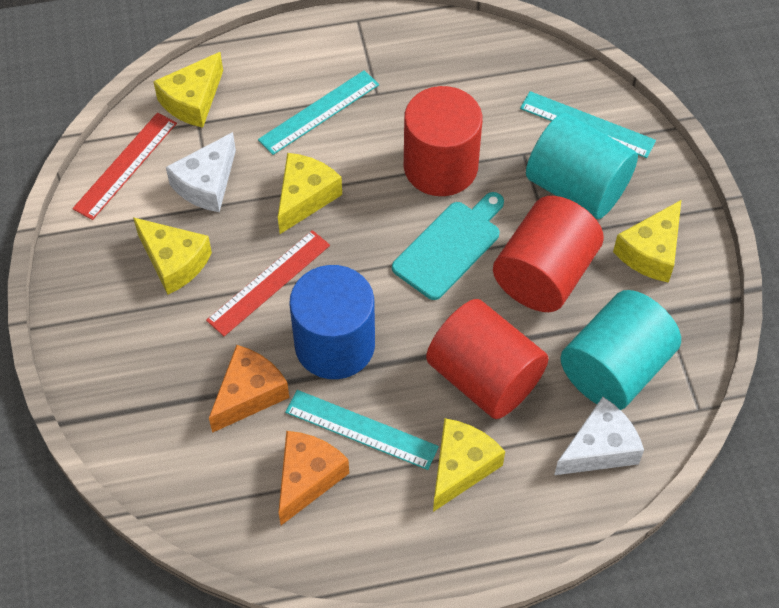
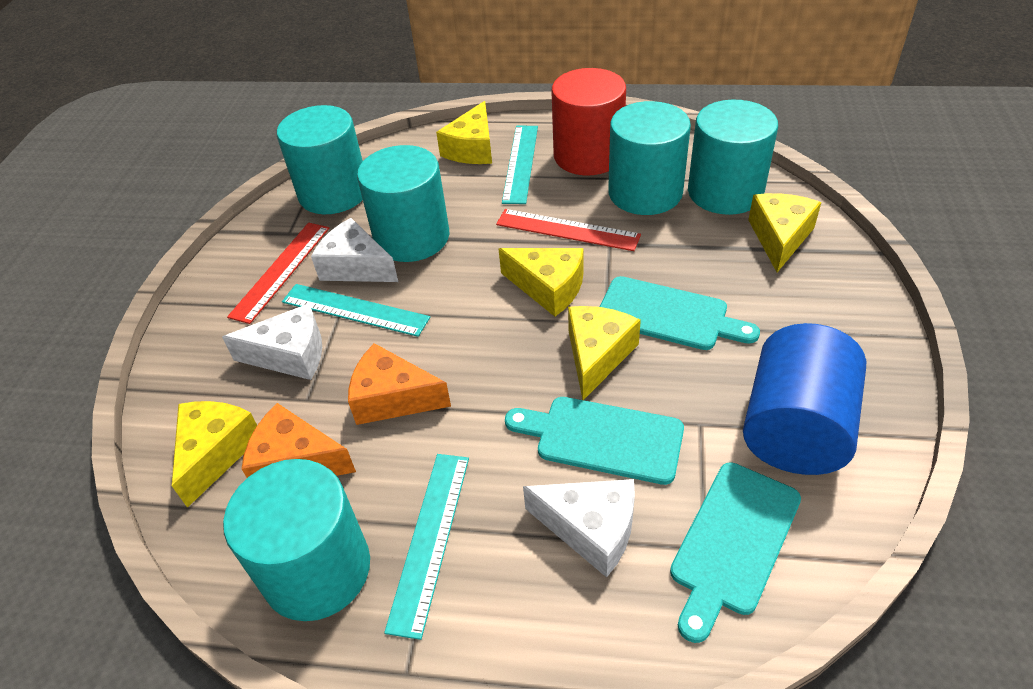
red cylinder: [404,86,483,196] [426,299,549,419] [493,196,604,312] = 3 -> [551,68,626,175] = 1
turquoise cutting board: [392,192,504,300] = 1 -> [505,397,684,485] [599,276,760,350] [670,462,801,643] = 3
turquoise cylinder: [526,113,638,219] [560,290,681,410] = 2 -> [223,459,370,621] [277,105,363,214] [357,145,450,262] [608,101,691,215] [688,100,778,215] = 5
white cheese: [166,132,236,212] [554,397,644,475] = 2 -> [222,304,322,380] [311,218,398,282] [523,479,635,577] = 3

